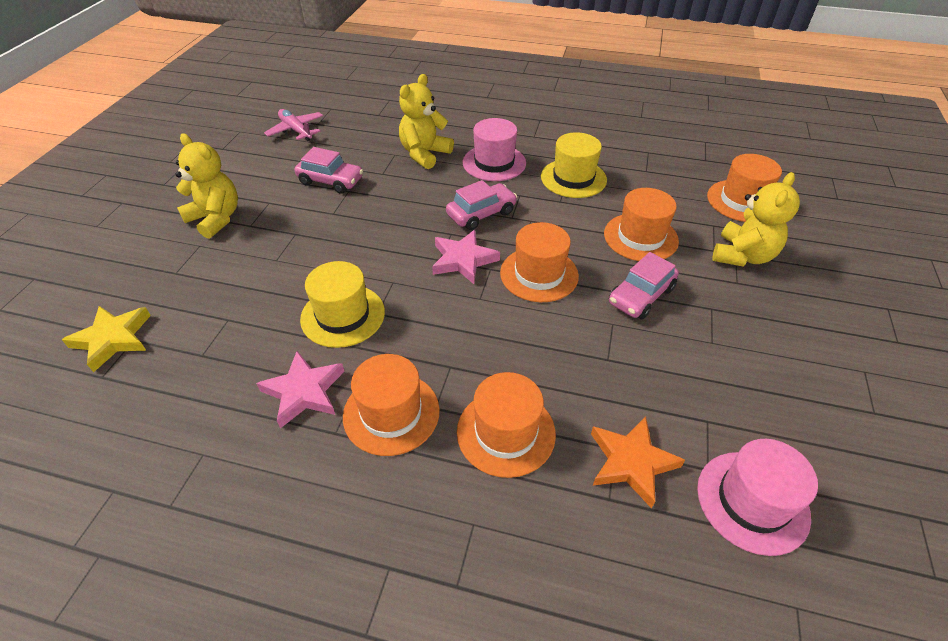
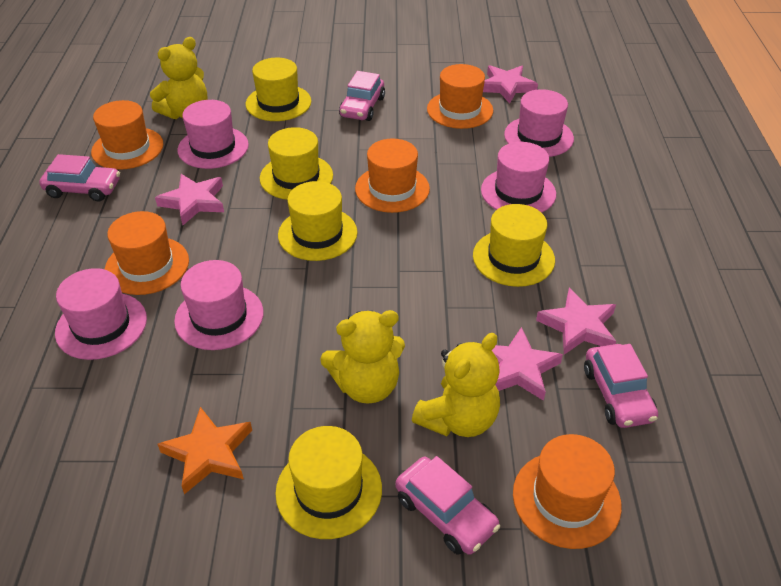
pink car: [294,147,363,194] [446,180,517,230] [609,252,679,319] = 3 -> [39,154,120,202] [339,71,385,121] [395,456,500,555] [584,344,658,428] = 4
pink hat: [463,118,526,181] [697,439,818,556] = 2 -> [55,268,147,360] [174,260,264,350] [177,100,249,169] [481,142,556,213] [504,89,574,157] = 5
pink plane: [264,109,323,141] = 1 -> none = 0
pink star: [256,351,345,428] [432,230,500,284] = 2 -> [155,174,224,225] [483,65,538,103] [492,327,563,401] [536,288,616,355] = 4
yellow hat: [300,261,385,348] [541,132,607,198] = 2 -> [246,58,311,121] [260,127,333,200] [275,426,382,539] [278,181,357,261] [473,204,555,287] = 5
yellow star: [62,306,151,372] = 1 -> none = 0

